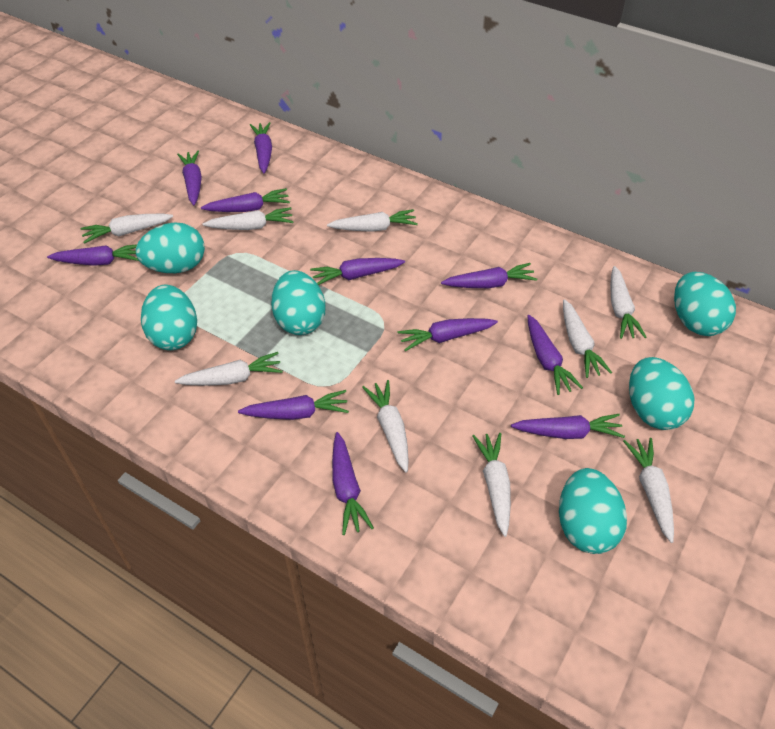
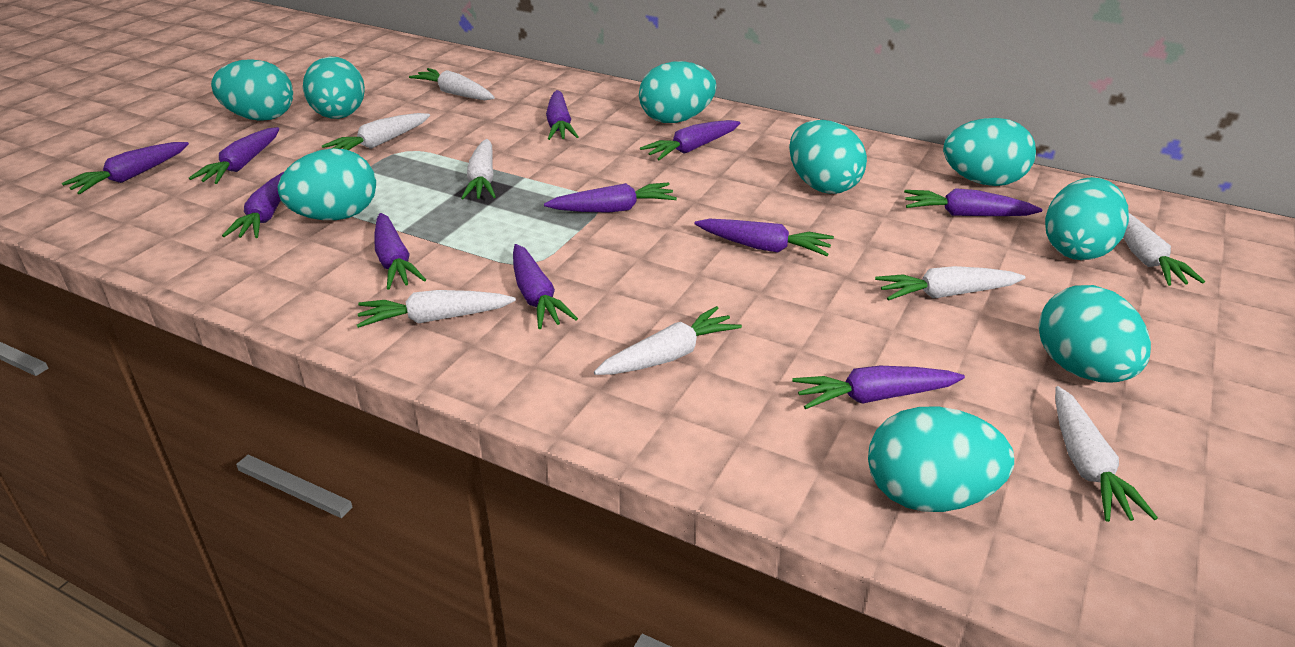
turquoise egg: [136,222,205,273] [141,284,197,350] [271,270,326,335] [559,468,627,554] [629,357,695,430] [674,272,736,336] = 6 -> [211,59,293,121] [278,148,376,220] [303,56,365,119] [639,61,716,123] [789,120,867,194] [868,406,1014,512] [943,118,1036,186] [1038,285,1151,383] [1045,177,1129,260] = 9
white carrot: [80,214,173,244] [175,352,283,386] [203,207,294,230] [327,209,418,232] [362,380,409,472] [472,433,511,537] [563,299,612,378] [610,266,646,339] [623,438,674,543] = 9 -> [322,113,430,150] [357,290,516,328] [409,68,495,100] [461,139,496,199] [594,306,742,375] [875,266,1025,301] [1055,386,1158,522] [1123,212,1205,286] = 8

